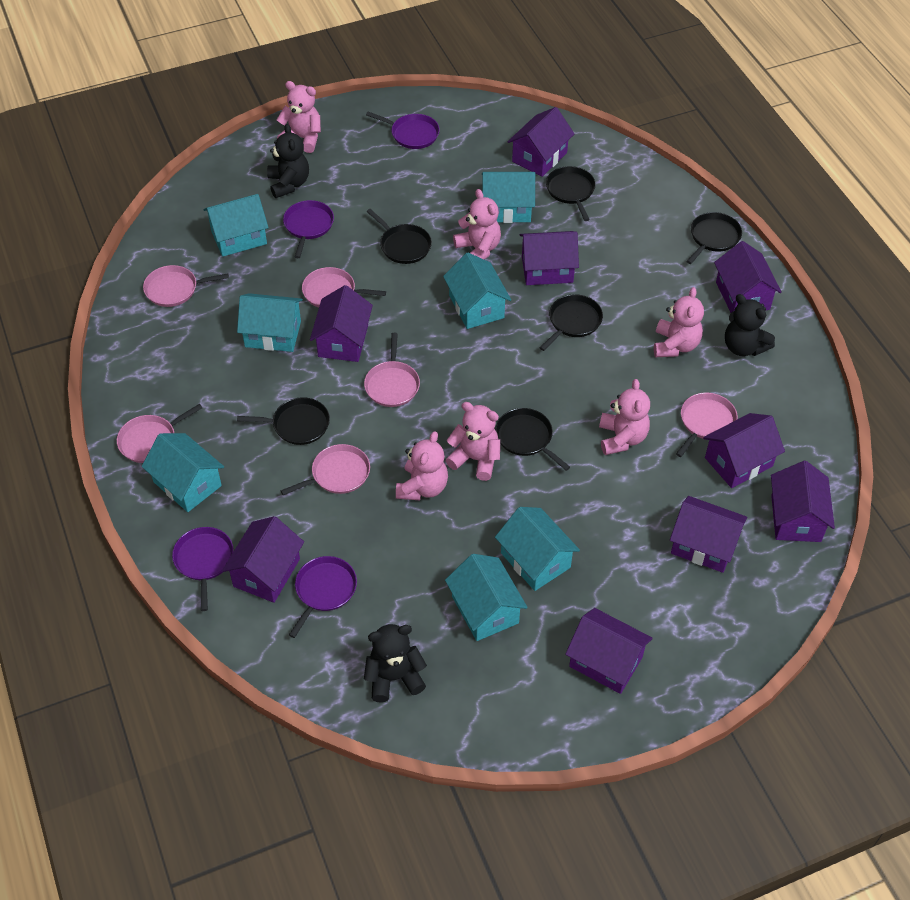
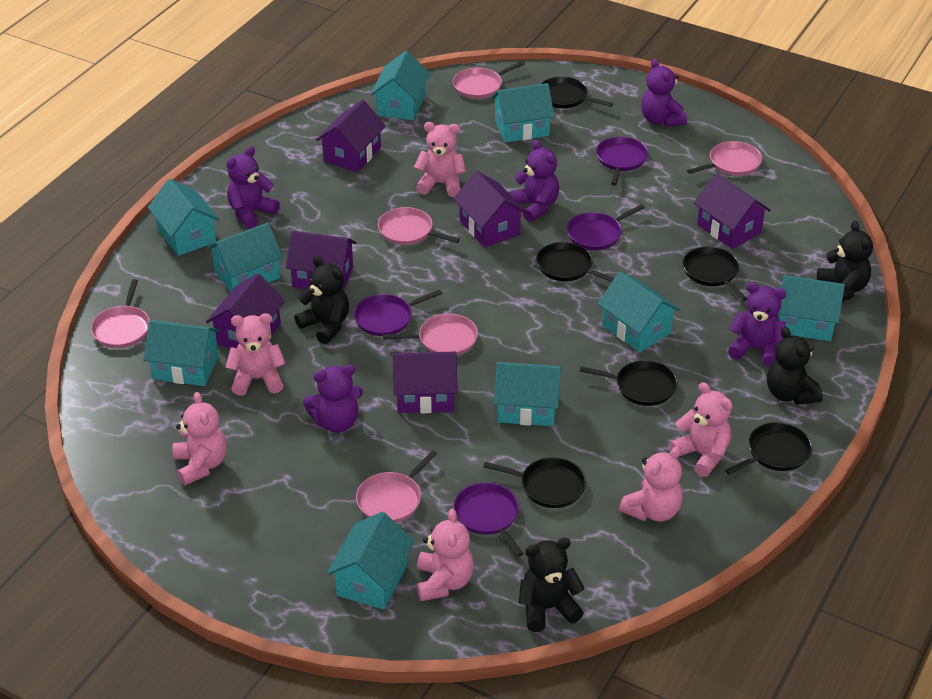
black teddy bear: [267,124,309,198] [364,624,427,702] [725,294,775,356] = 3 -> [294,256,349,344] [519,538,585,632] [767,327,823,405] [817,221,873,301] = 4
purple house: [222,516,304,603] [310,285,373,362] [508,107,574,177] [520,231,579,285] [565,608,653,694] [670,496,747,573] [703,413,785,488] [714,241,782,313] [771,461,835,542] = 9 -> [206,273,285,349] [286,230,356,290] [316,100,386,172] [393,352,458,413] [453,171,527,248] [694,173,771,249] = 6
purple teddy bear: none = 0 -> [226,146,280,229] [303,364,363,433] [509,140,559,222] [641,59,687,127] [728,282,786,367] = 5
turquoise house: [142,433,224,512] [203,194,269,257] [237,293,303,352] [443,253,511,329] [445,554,528,641] [482,172,535,223] [495,507,580,591] = 7 -> [144,320,220,386] [148,179,220,256] [207,223,283,292] [327,512,414,610] [370,51,430,120] [491,83,555,143] [494,362,562,426] [598,271,680,352] [778,275,845,341] = 9

